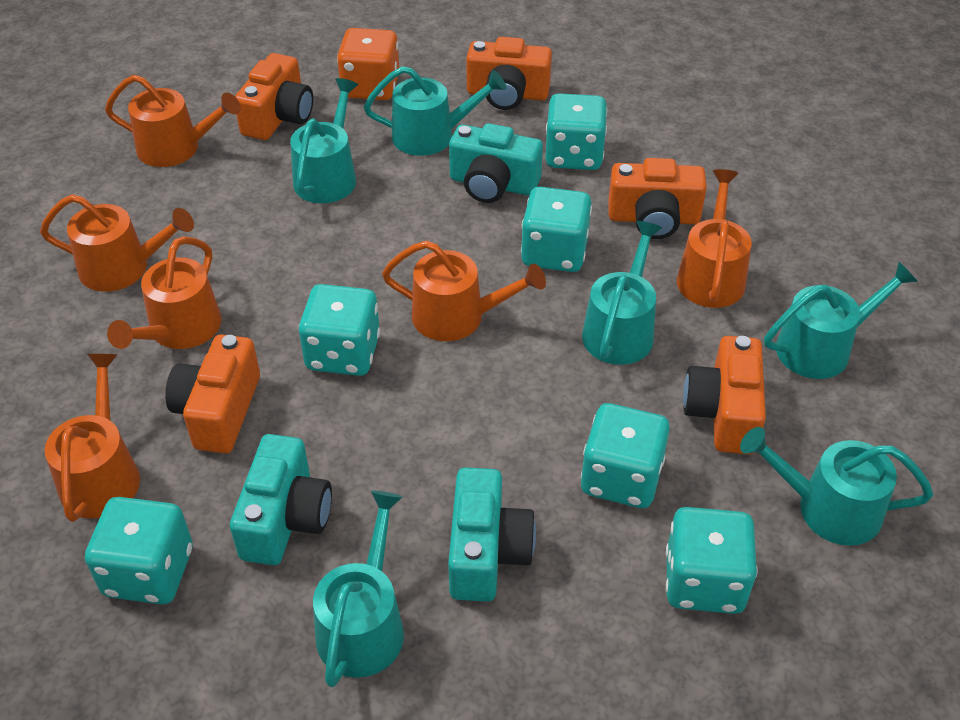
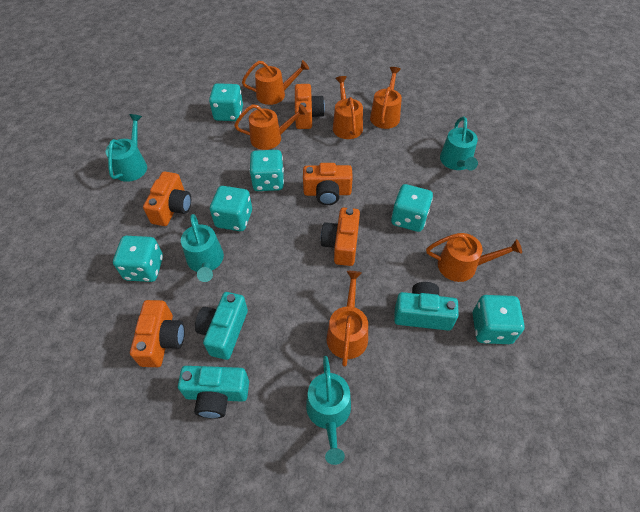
orange dice: [337,28,399,100] = 1 -> none = 0
turquoise watering can: [290,78,358,203] [313,491,404,687] [364,66,506,156] [582,221,662,365] [740,427,933,546] [764,262,918,379] = 6 -> [106,114,147,182] [181,214,224,282] [306,356,351,465] [440,117,478,171] = 4

